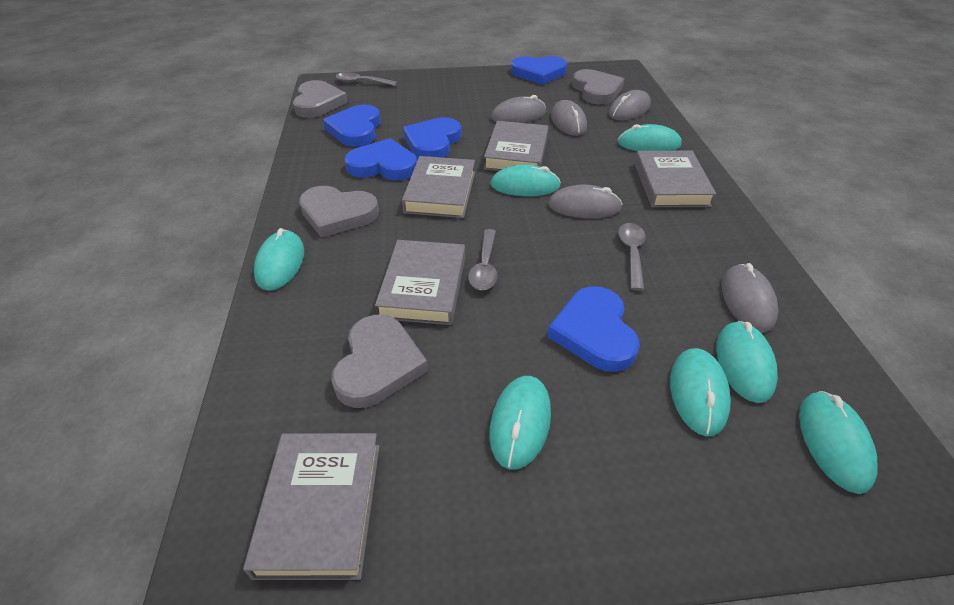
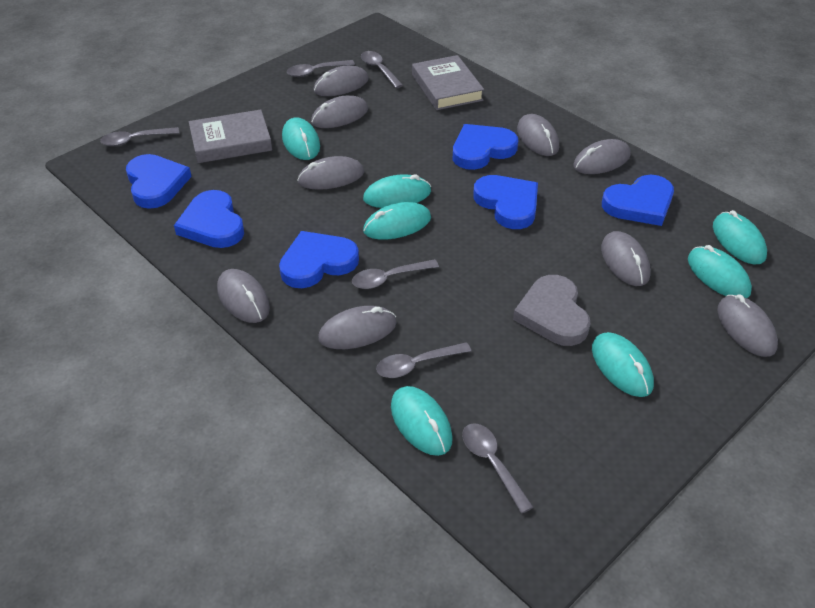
blue heart: [323,104,381,147] [344,138,417,180] [403,117,461,158] [511,56,567,85] [547,286,640,372] = 5 -> [126,154,192,209] [174,190,244,248] [279,231,359,288] [453,124,518,170] [473,175,538,229] [602,174,674,226] = 6
grey book: [243,433,380,580] [375,240,465,325] [402,156,475,218] [484,121,548,171] [634,151,716,207] = 5 -> [189,109,272,163] [412,55,484,110] = 2
grey heart: [293,80,348,118] [299,186,379,238] [331,315,428,408] [572,69,624,104] = 4 -> [513,275,591,346] = 1
grey mouse: [491,95,546,123] [548,185,622,218] [551,100,587,136] [608,90,651,120] [721,263,778,332] = 5 -> [217,269,270,323] [297,156,364,190] [311,95,368,128] [314,66,369,96] [318,306,397,349] [517,114,559,156] [573,139,631,174] [601,231,651,286] [717,294,778,357] = 9
grey spoon: [335,72,397,86] [468,229,498,290] [618,223,646,291] = 3 -> [100,127,179,146] [287,60,355,77] [352,259,439,289] [361,51,403,88] [376,342,471,378] [462,423,533,513] = 6

